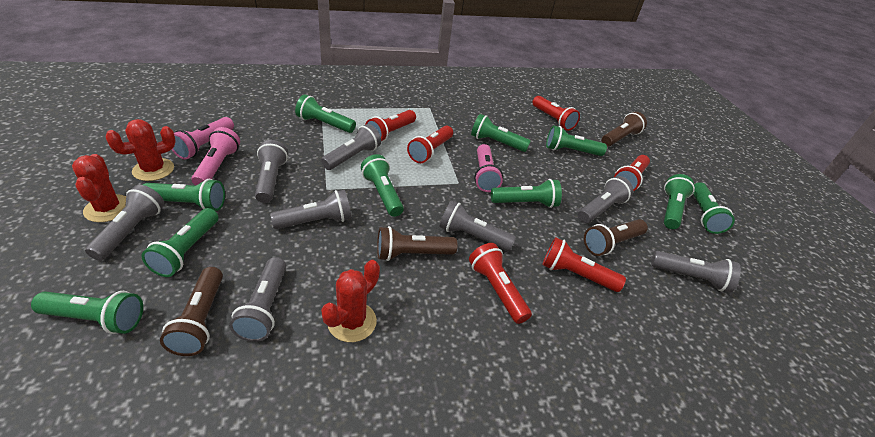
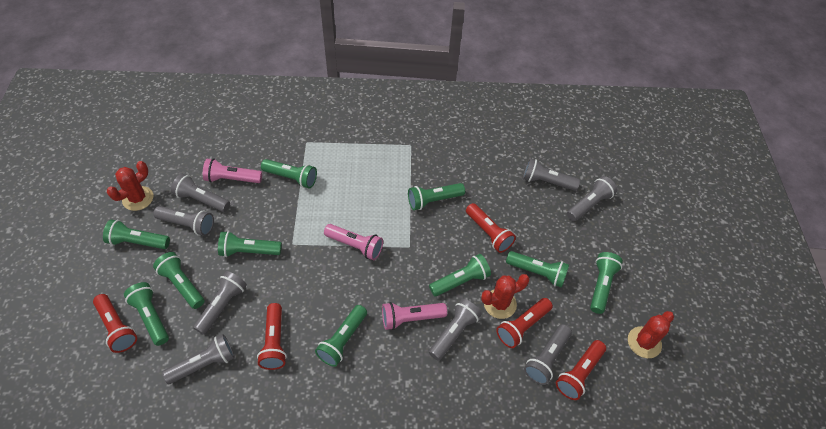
brown flashlight: [160,267,223,356] [377,226,458,261] [584,219,648,256] [602,112,647,147] = 4 -> none = 0
red flashlight: [365,110,416,142] [407,126,453,163] [469,243,532,324] [532,96,580,131] [542,237,626,292] [614,155,650,191] = 6 -> [93,294,137,353] [257,303,287,370] [466,203,516,253] [496,298,553,348] [556,340,606,400] = 5

